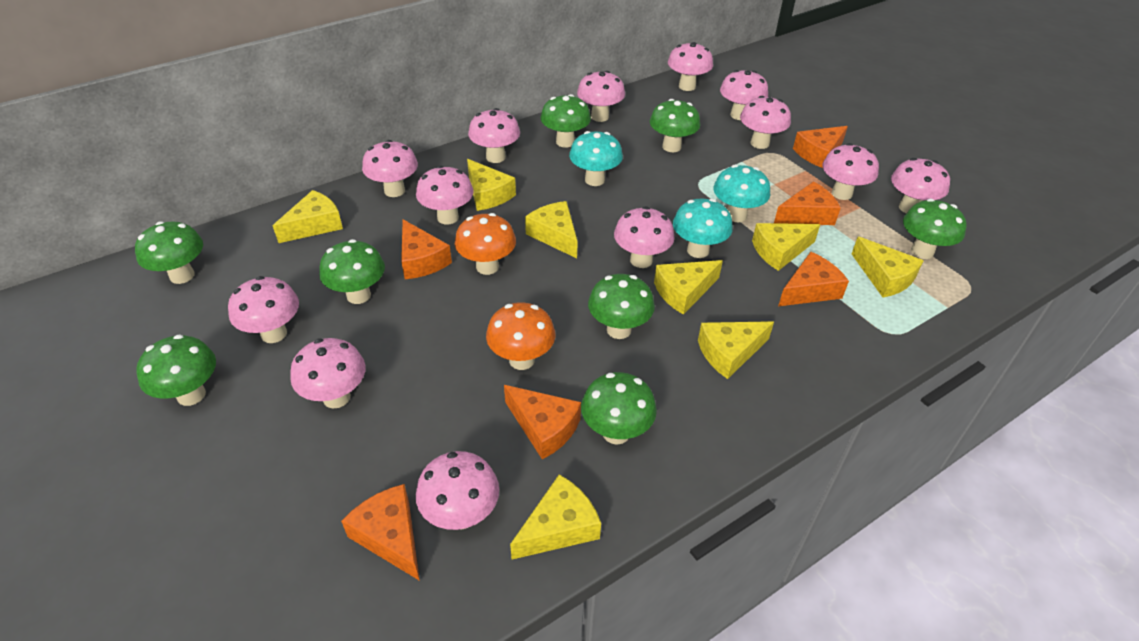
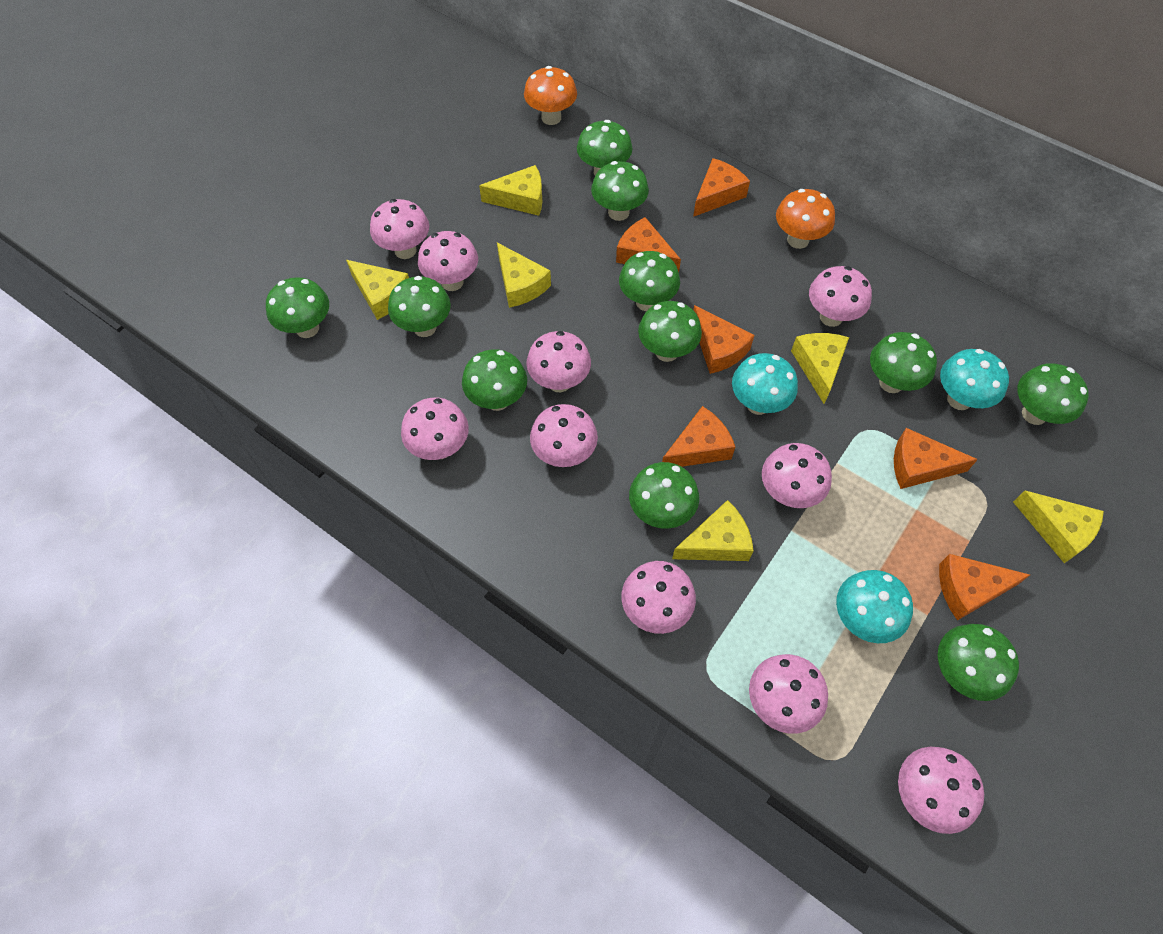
green mushroom: [135,221,203,284] [136,334,216,406] [319,239,385,304] [541,94,591,147] [581,372,657,445] [588,274,655,339] [650,99,700,152] [903,199,967,259] = 8 -> [266,277,329,338] [388,276,451,337] [462,349,527,411] [577,120,632,175] [591,161,649,221] [619,251,680,311] [629,462,699,529] [638,301,702,362] [870,332,937,393] [938,624,1019,701] [1017,363,1089,425] = 11
pink mushroom: [228,276,299,343] [290,338,366,408] [362,140,418,197] [416,166,474,224] [416,451,499,530] [468,108,520,163] [577,71,625,122] [614,206,675,268] [668,42,713,91] [720,70,768,120] [740,96,791,149] [822,143,879,200] [891,158,950,213] = 13 -> [370,199,429,259] [401,398,469,460] [418,231,478,291] [526,331,591,392] [530,404,598,467] [621,561,696,634] [749,654,828,734] [762,443,832,508] [809,266,872,327] [898,747,984,834] = 10
yellow cheese: [273,190,343,243] [467,159,516,211] [510,474,601,559] [525,201,578,258] [654,260,723,315] [698,321,774,379] [752,223,820,271] [851,237,924,297] = 8 -> [346,260,409,320] [479,165,542,216] [497,243,551,308] [672,500,754,561] [791,333,849,404] [1013,491,1104,563] = 6

